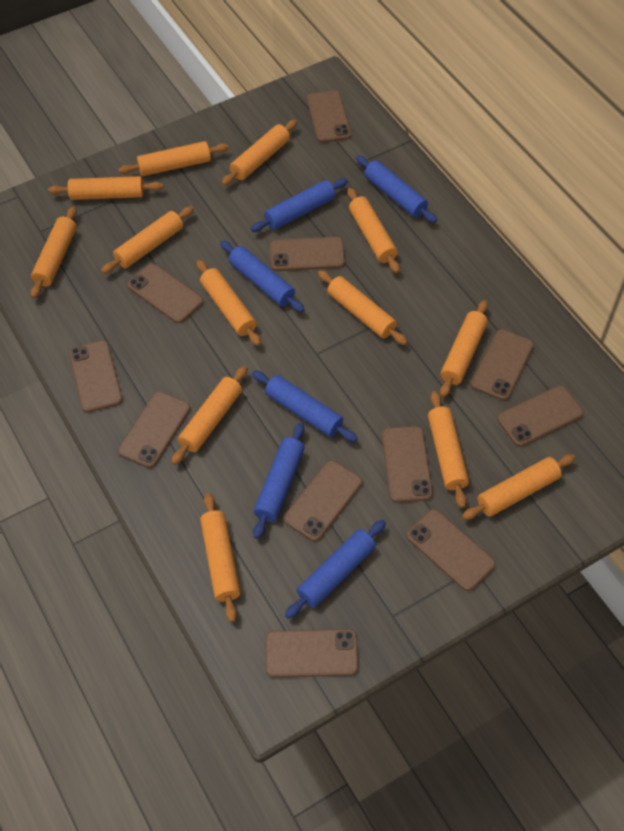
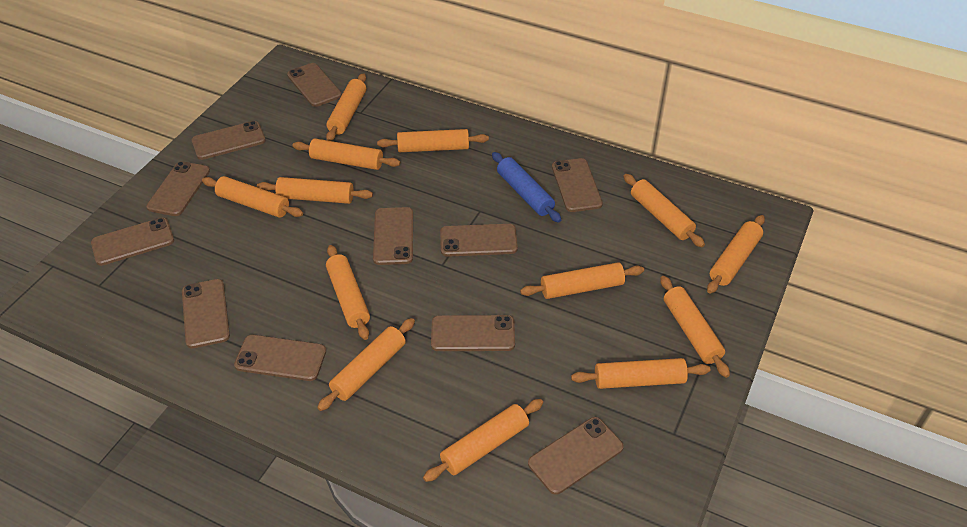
blue rolling pin: [220,241,305,313] [251,178,348,232] [252,370,358,442] [253,423,305,539] [285,520,386,619] [356,156,437,223] = 6 -> [492,152,561,223] = 1

